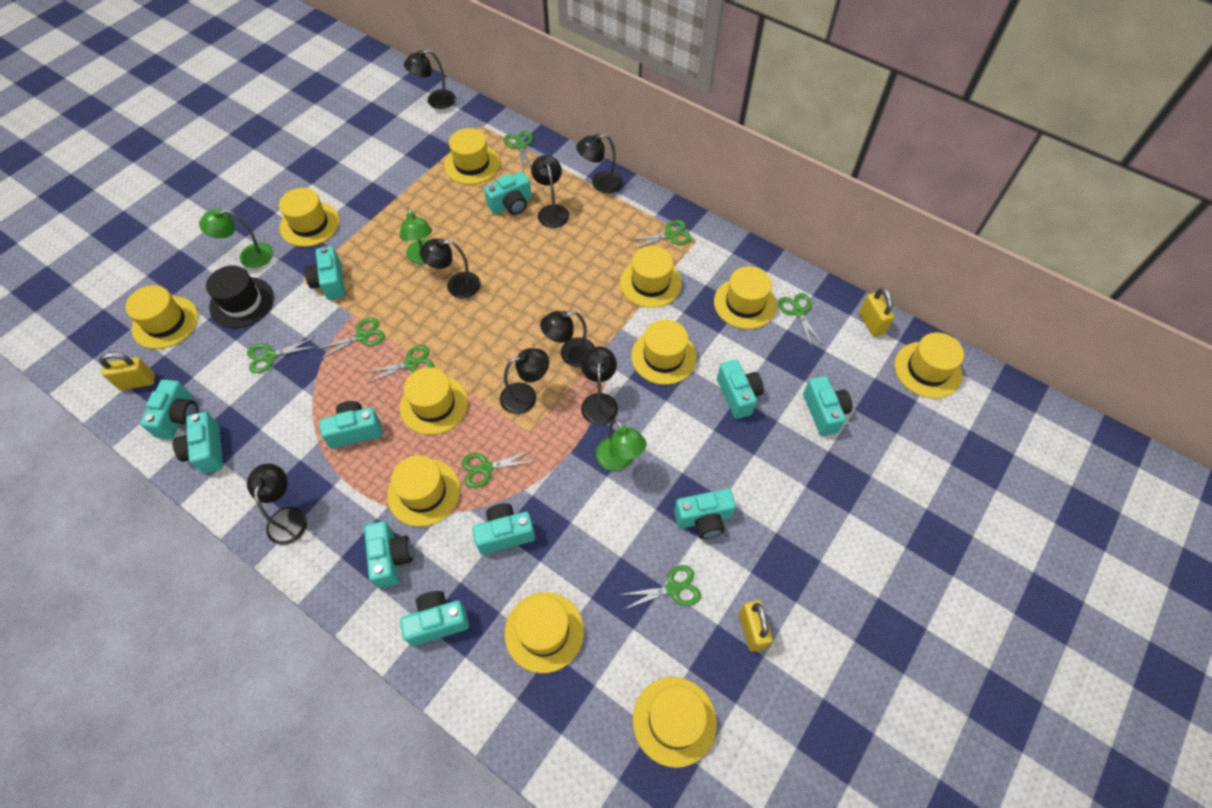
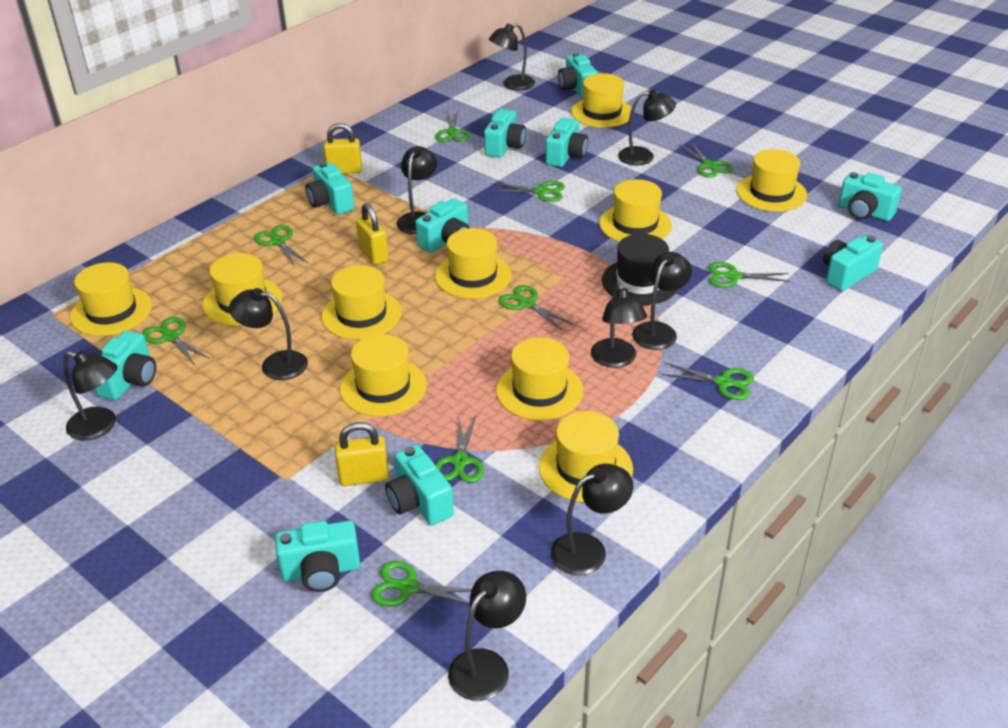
black lamp: [247,464,307,545] [404,50,456,109] [420,238,481,298] [500,348,549,414] [531,155,569,228] [540,311,595,367] [576,133,623,193] [581,346,618,425] = 8 -> [63,351,118,440] [229,288,308,380] [396,146,437,234] [448,571,526,701] [489,23,535,90] [551,464,633,575] [591,283,647,368] [618,89,676,166] [632,252,692,350] = 9
green lamp: [199,208,273,268] [400,207,432,265] [596,419,646,471] = 3 -> none = 0
green scissors: [247,337,316,373] [316,317,385,359] [363,345,434,384] [462,450,537,488] [504,131,533,172] [619,565,701,610] [629,220,692,249] [778,293,823,349] = 8 -> [142,317,209,365] [254,225,308,267] [371,561,472,606] [435,111,470,142] [435,416,484,483] [492,181,565,202] [498,285,573,330] [662,363,754,400] [679,141,733,178] [708,262,790,288] = 10
turquoise camera: [140,379,198,439] [173,412,223,474] [304,246,345,300] [319,401,382,449] [364,521,413,588] [400,591,469,646] [472,503,535,555] [484,172,532,215] [674,489,736,539] [717,359,764,419] [803,376,852,436] = 11 -> [95,331,156,400] [275,521,360,592] [305,162,354,215] [385,445,454,525] [415,198,470,253] [484,109,526,158] [545,117,588,167] [558,53,598,98] [823,235,883,291] [839,172,902,221] = 10
yellow hat: [125,285,198,349] [279,188,339,247] [387,455,460,527] [400,367,468,435] [444,128,500,185] [505,592,584,673] [620,246,682,308] [631,319,697,385] [633,677,717,768] [714,266,777,329] [895,332,964,398] = 11 -> [70,262,152,336] [203,253,282,326] [321,265,402,340] [340,334,427,416] [435,228,511,299] [496,337,583,420] [539,411,633,503] [571,73,632,128] [599,179,672,242] [736,149,807,212] = 10

